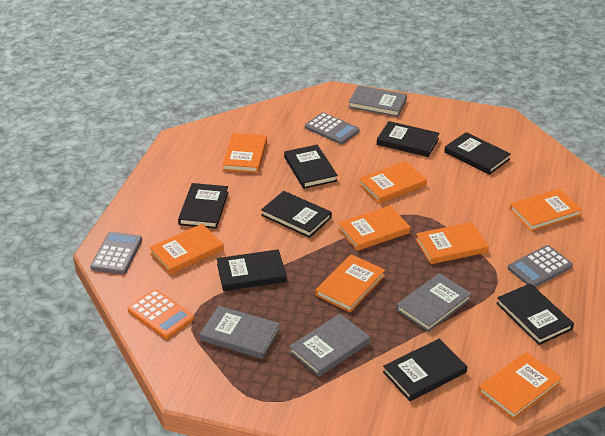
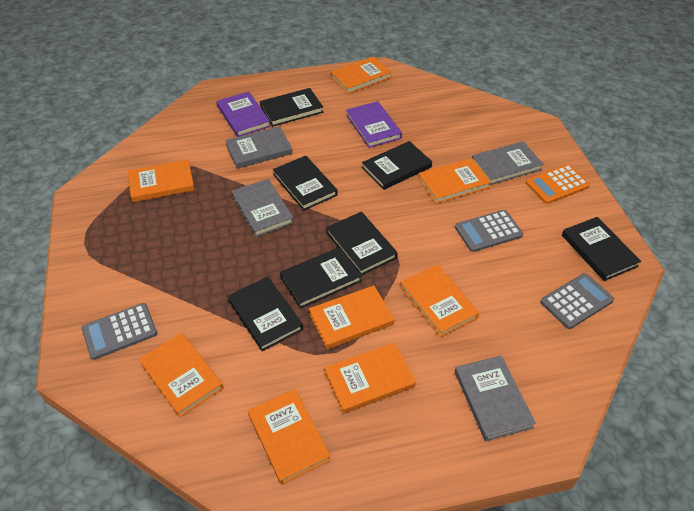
black book: [178,183,229,229] [217,249,287,291] [261,191,332,238] [284,145,338,189] [377,121,440,157] [383,339,467,401] [444,132,511,175] [496,283,574,345] = 8 -> [228,276,303,351] [260,88,323,127] [273,156,338,211] [280,247,362,309] [326,212,398,275] [362,141,432,190] [562,217,641,281] = 7
purple book: none = 0 -> [217,91,271,137] [346,101,402,148] = 2

